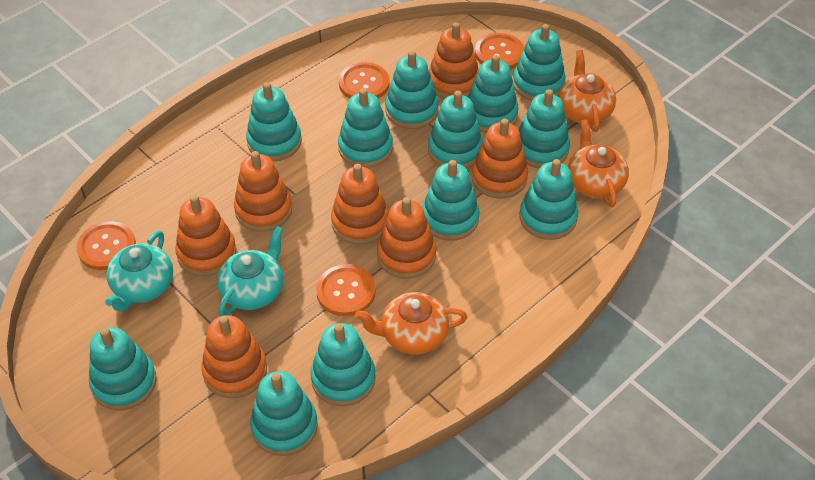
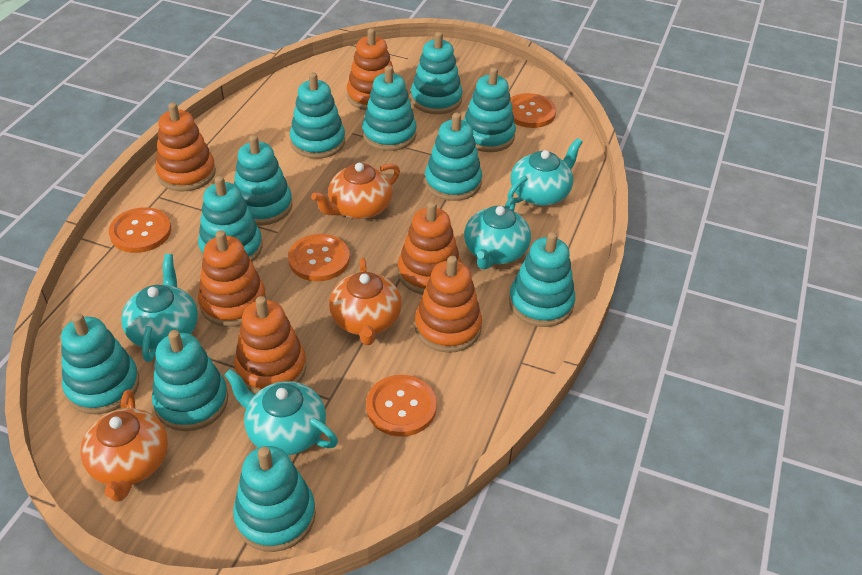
orange stacking toy: [175,195,236,276] [201,315,267,398] [234,151,292,232] [331,164,389,245] [377,197,436,279] [429,22,479,99] [471,119,528,199] = 7 -> [156,102,216,191] [198,230,266,327] [234,296,307,394] [347,28,394,110] [398,201,461,295] [415,256,482,353] = 6
turquoise stacking toy: [89,327,157,411] [246,82,302,161] [250,371,318,456] [310,323,376,406] [338,89,393,168] [385,51,439,129] [422,160,479,241] [428,91,483,168] [468,55,519,133] [513,24,566,101] [519,89,570,168] [520,159,578,240] = 12 -> [61,313,139,414] [152,330,228,431] [198,176,263,262] [233,446,316,552] [234,135,293,226] [290,72,345,159] [362,65,417,151] [411,32,463,114] [425,112,482,201] [463,67,516,152] [509,232,575,327] = 11
turquoise teapot: [105,230,173,312] [217,226,283,316] = 2 -> [121,254,198,362] [224,369,338,455] [464,197,531,270] [507,138,583,206] = 4

